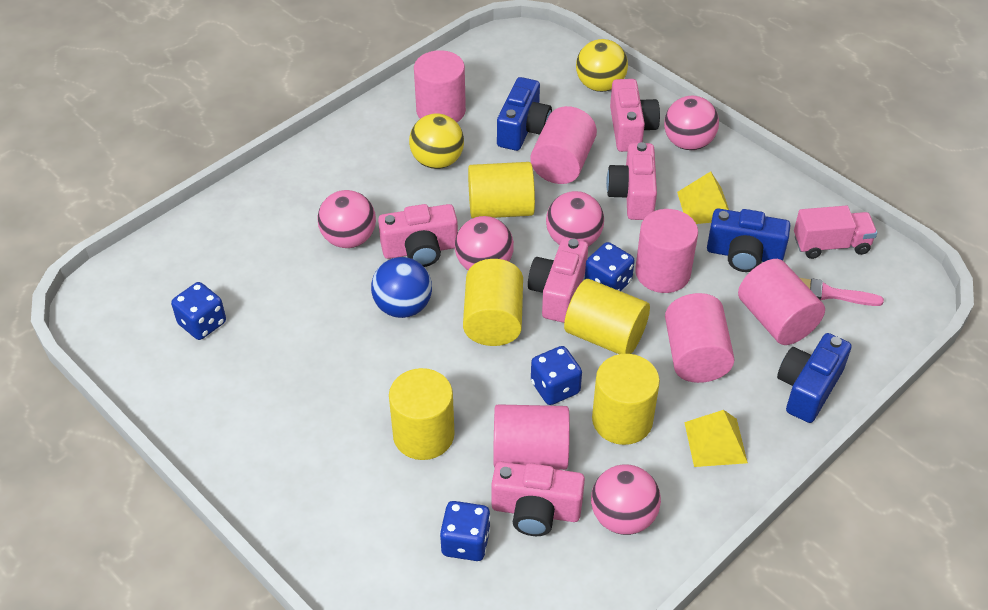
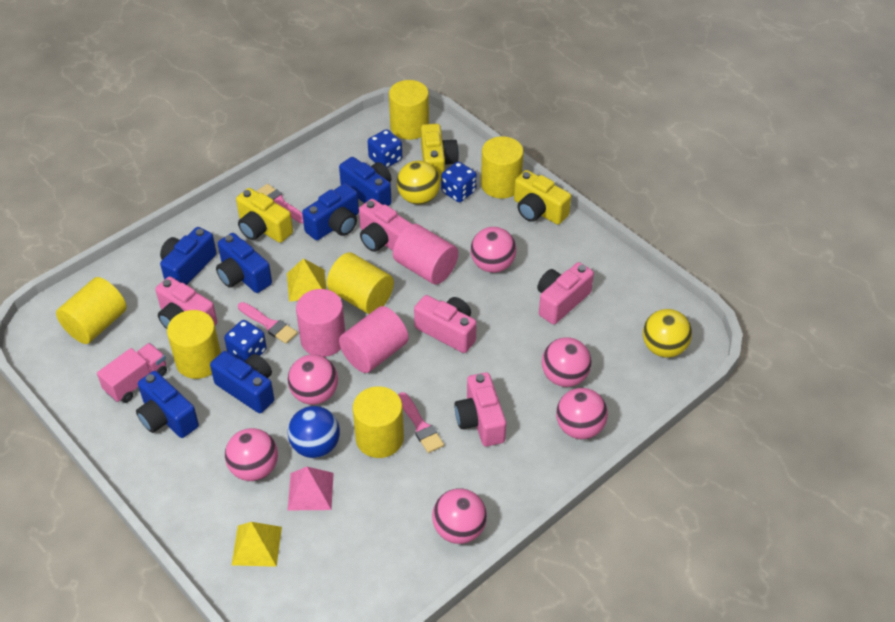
blue camera: [497,77,552,151] [707,209,791,272] [777,333,852,423] = 3 -> [136,371,199,438] [160,227,217,285] [210,351,274,413] [216,233,272,293] [302,183,359,240] [339,157,392,206] = 6
blue dice: [171,282,226,340] [440,501,491,561] [531,346,582,405] [585,242,635,291] = 4 -> [224,320,267,361] [368,129,402,168] [441,162,477,202] = 3
pink ball: [317,190,376,248] [455,216,514,270] [546,191,604,246] [591,464,661,535] [664,96,719,150] = 5 -> [225,428,278,481] [288,355,338,405] [432,488,487,544] [470,227,516,273] [542,337,592,387] [556,388,608,439] = 6
pink brush: [800,278,884,306] = 1 -> [238,302,298,344] [256,184,303,224] [398,392,444,453] = 3
pink cylinder: [414,50,466,122] [493,404,570,470] [530,106,597,184] [635,209,698,293] [665,293,735,383] [738,259,825,345] = 6 -> [296,289,345,357] [339,306,409,373] [393,224,458,285] = 3
pink pyramid: none = 0 -> [288,467,334,510] = 1
yellow camera: none = 0 -> [236,188,293,243] [421,124,459,181] [514,170,571,225] = 3
yellow cylinder: [389,368,455,460] [463,259,523,346] [468,162,535,219] [564,279,650,354] [592,354,660,445] = 5 -> [56,277,127,344] [167,310,221,379] [327,253,394,314] [353,386,404,458] [389,80,429,140] [481,136,524,199] = 6

